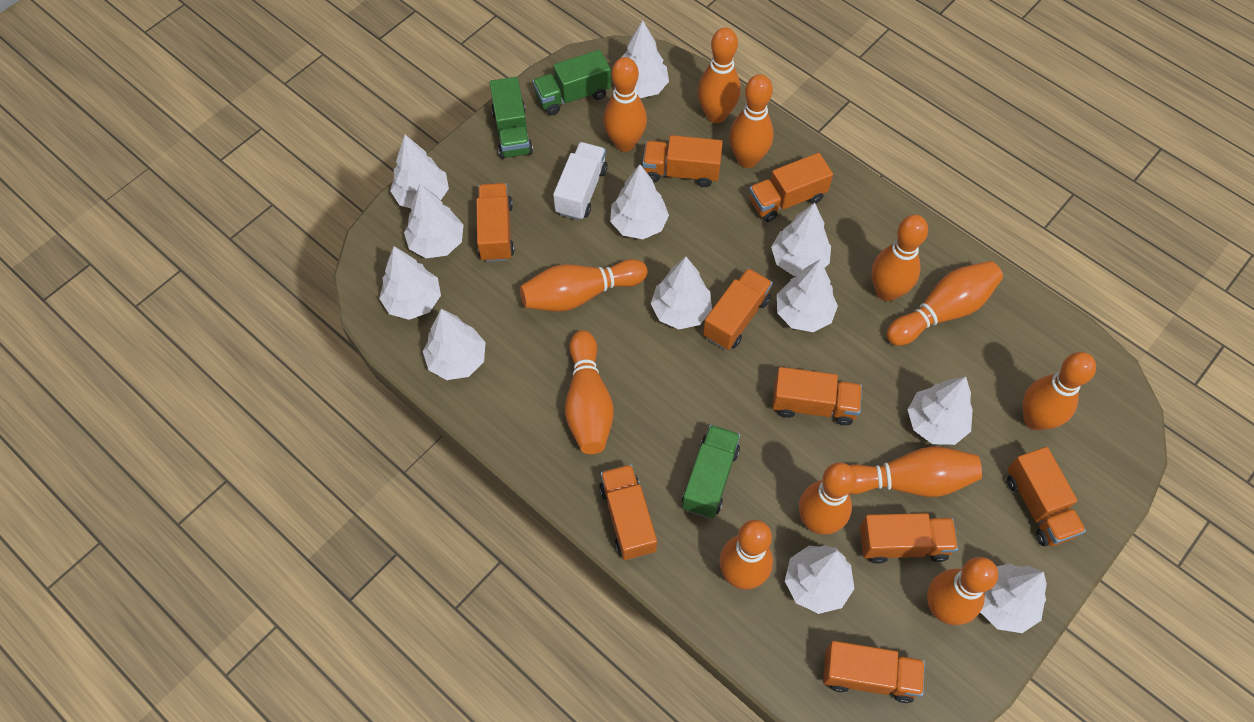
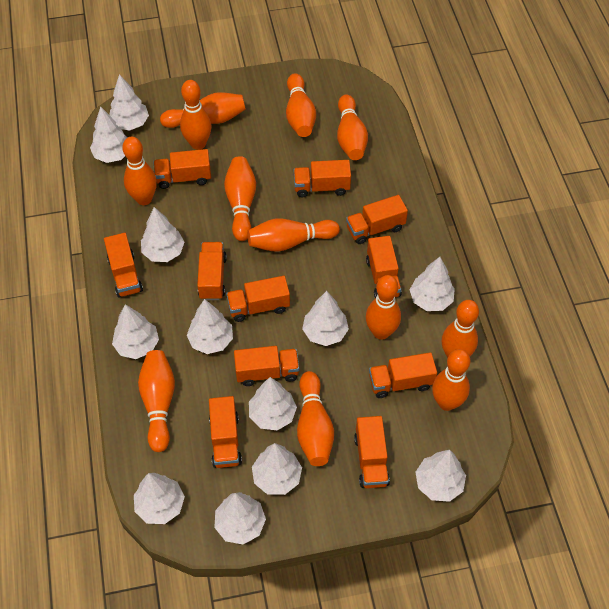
green truck: [489,77,533,159] [533,49,611,115] [682,425,740,519] = 3 -> none = 0
orange truck: [476,183,514,262] [599,464,657,560] [643,135,723,187] [703,268,773,350] [749,153,833,222] [772,367,862,425] [823,641,925,703] [860,513,958,564] [1007,447,1086,546] = 9 -> [104,233,143,298] [153,149,211,189] [197,242,227,300] [209,396,242,468] [226,276,290,322] [234,346,299,386] [294,160,351,197] [346,195,408,244] [354,416,390,488] [366,236,402,298] [369,352,437,398] = 11
white truck: [553,142,607,220] = 1 -> none = 0

